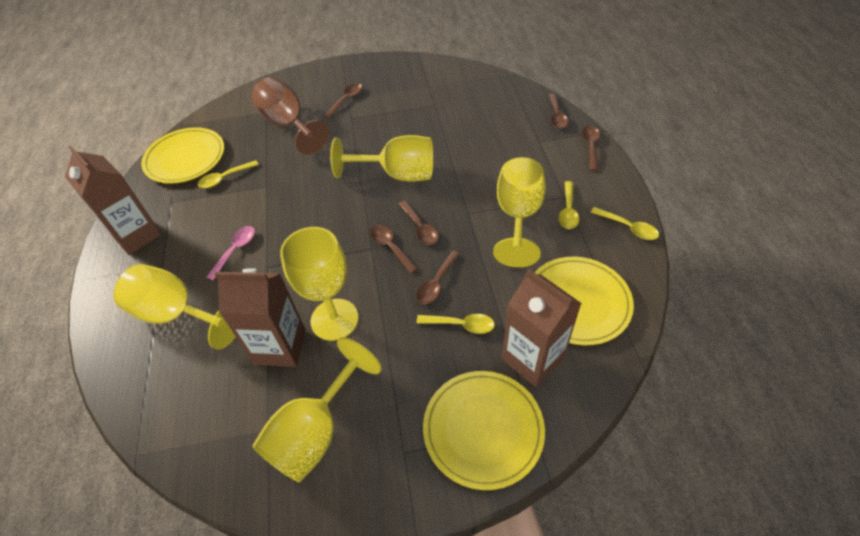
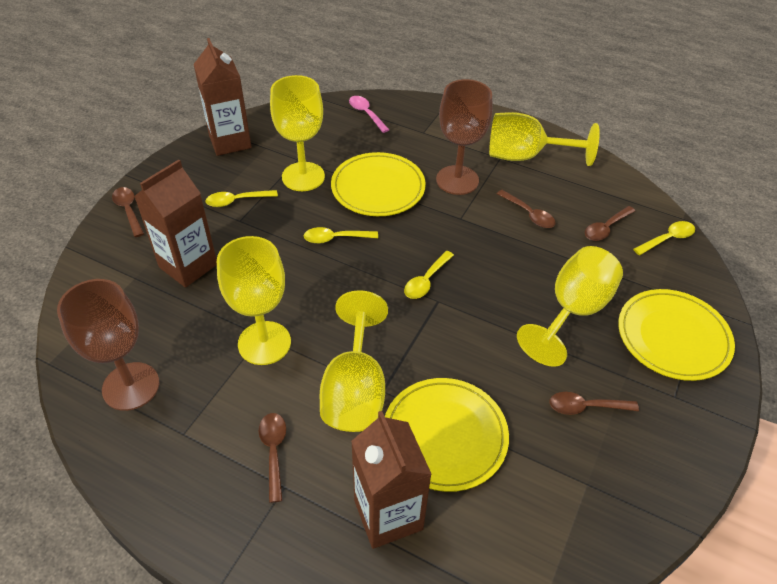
brown goblet: [251,77,330,155] = 1 -> [57,279,159,411] [436,79,493,195] = 2
brown spoon: [324,83,362,118] [370,225,418,274] [399,200,439,245] [416,251,460,304] [549,93,569,129] [582,126,600,171] = 6 -> [112,187,144,237] [259,413,286,503] [497,190,556,228] [549,392,639,415] [585,206,635,241] = 5

